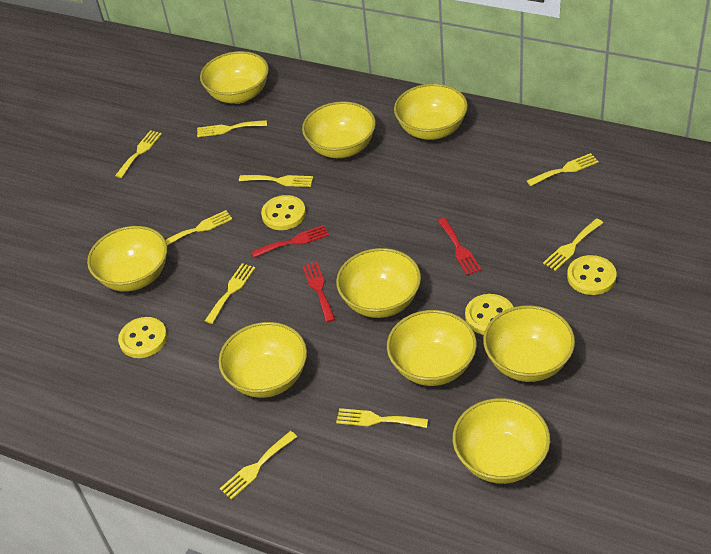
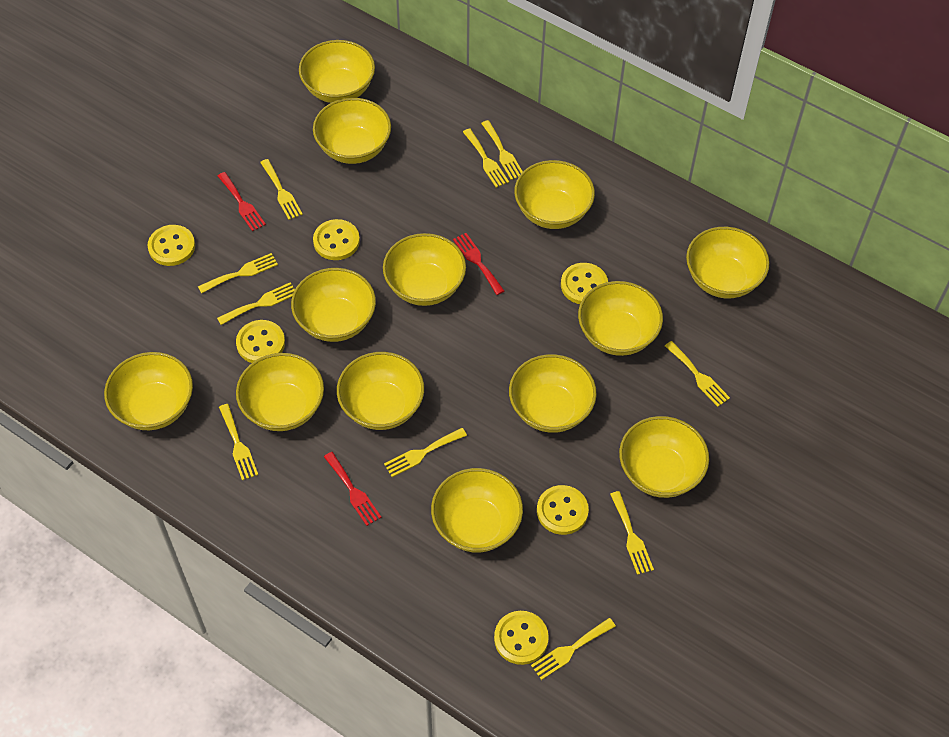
yellow bowl: [87,226,167,292] [200,51,269,104] [219,322,307,398] [302,101,376,158] [336,248,421,318] [387,310,477,386] [394,84,468,140] [453,398,550,484] [483,305,575,382] = 9 -> [104,352,193,430] [236,353,324,431] [291,268,376,342] [299,40,375,103] [313,98,391,164] [337,352,424,430] [383,233,466,306] [431,468,523,552] [509,354,597,433] [514,160,595,229] [578,281,663,356] [619,416,709,498] [686,227,769,298] = 13
yellow button: [118,317,167,358] [261,195,306,230] [465,294,513,335] [567,255,617,295] = 4 -> [148,225,195,266] [236,320,285,363] [313,219,360,260] [494,611,549,665] [537,485,589,535] [561,263,608,304] = 6
yellow fork: [115,130,162,178] [165,210,232,246] [197,120,267,137] [205,263,255,324] [220,431,297,500] [239,175,313,187] [336,408,428,428] [527,153,599,186] [543,218,603,271] = 9 -> [198,253,278,293] [217,282,295,325] [219,404,258,480] [260,159,303,220] [384,428,467,477] [463,128,509,188] [481,120,523,180] [531,618,616,680] [610,491,654,575] [665,341,730,407] = 10

